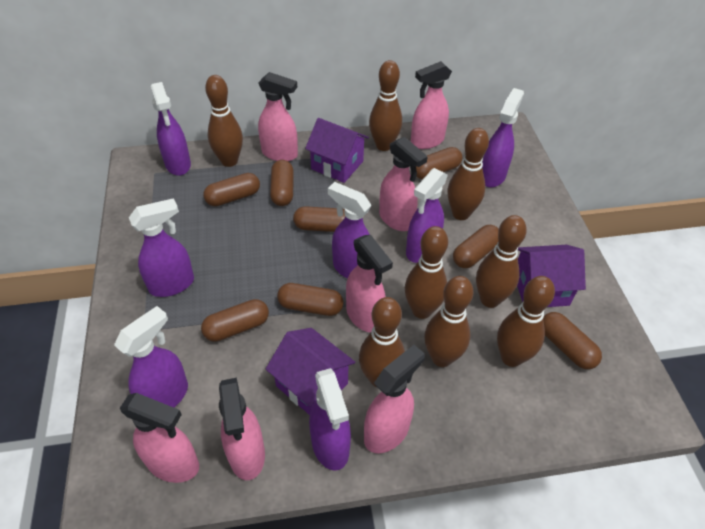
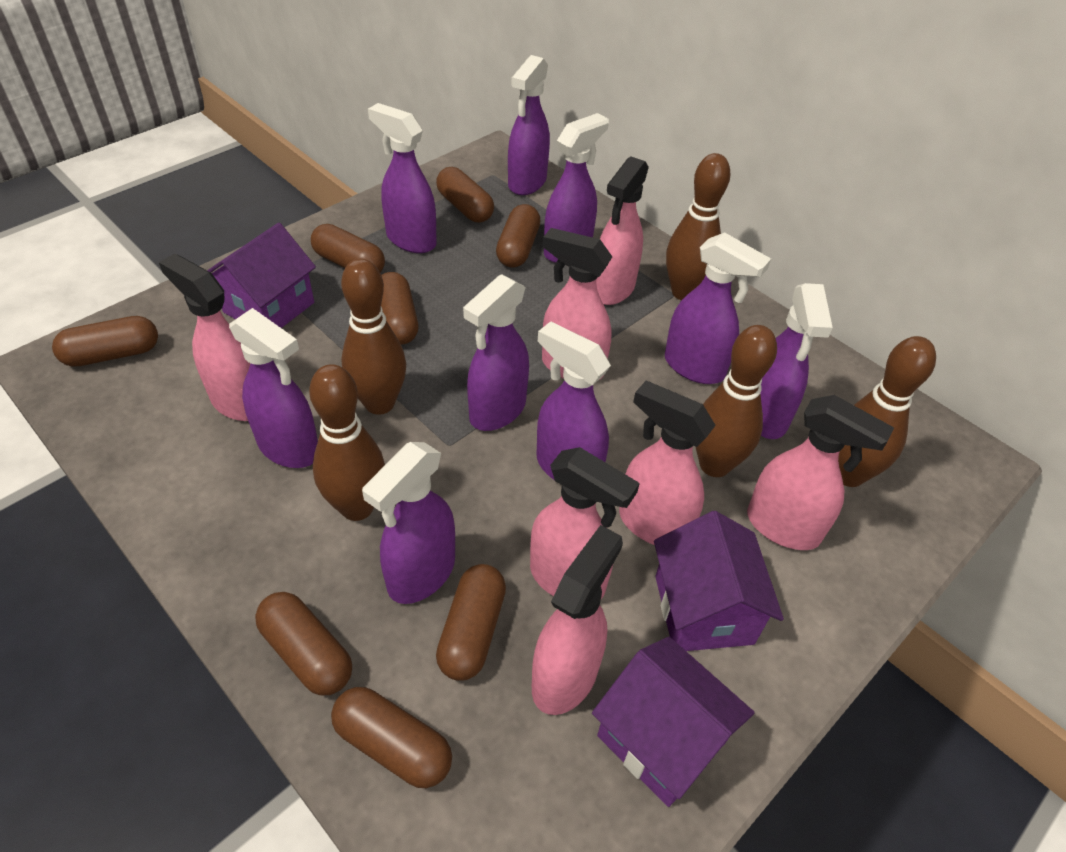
brown bowling pin: [205,75,243,167] [359,297,405,387] [369,60,402,151] [405,226,448,319] [424,276,474,367] [448,128,489,220] [476,215,527,308] [497,276,555,367] = 8 -> [309,364,385,521] [341,258,406,415] [666,153,730,300] [696,325,777,477] [838,336,936,487] = 5
purple spray bottle: [114,306,188,408] [129,198,194,297] [151,82,191,176] [309,368,351,471] [328,182,371,279] [406,168,448,263] [482,88,524,187] = 7 -> [229,308,318,468] [362,442,455,604] [368,103,437,253] [463,274,529,431] [508,55,550,195] [537,321,611,480] [544,113,609,263] [665,232,771,384] [760,283,833,439] = 9

